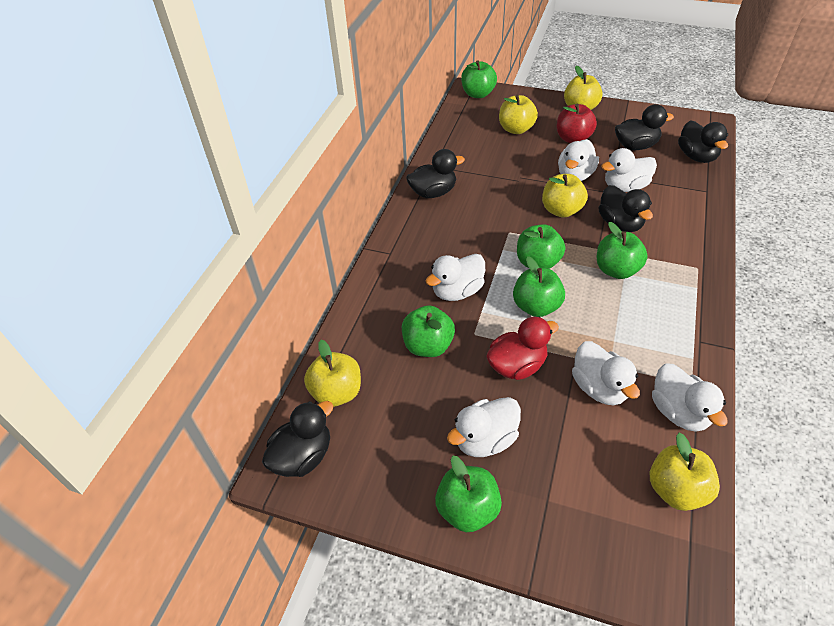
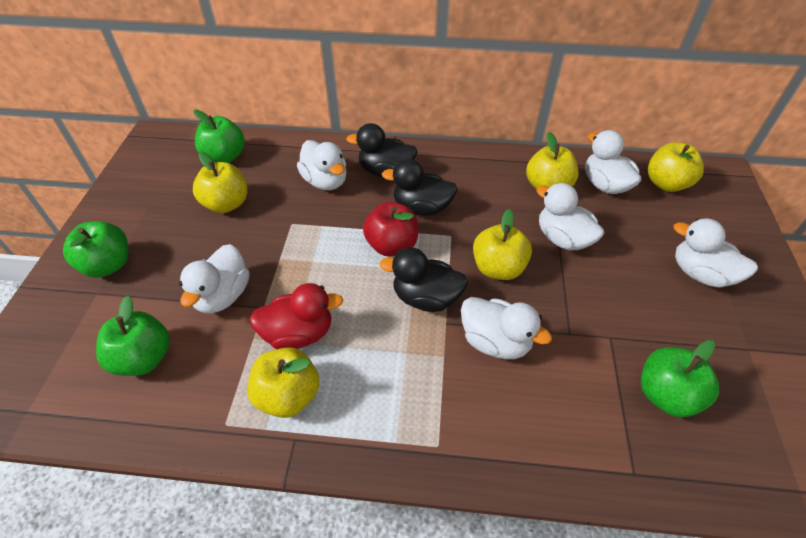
black duck: [262,401,333,477] [406,149,465,198] [598,185,653,232] [615,104,674,150] [678,120,728,163] = 5 -> [346,123,418,177] [379,247,468,312] [382,159,458,216] = 3
green apple: [402,305,455,357] [435,456,502,532] [461,60,497,98] [513,256,565,317] [517,224,565,269] [597,222,648,279] = 6 -> [63,221,129,277] [96,296,170,376] [194,110,245,163] [641,340,719,417] = 4

